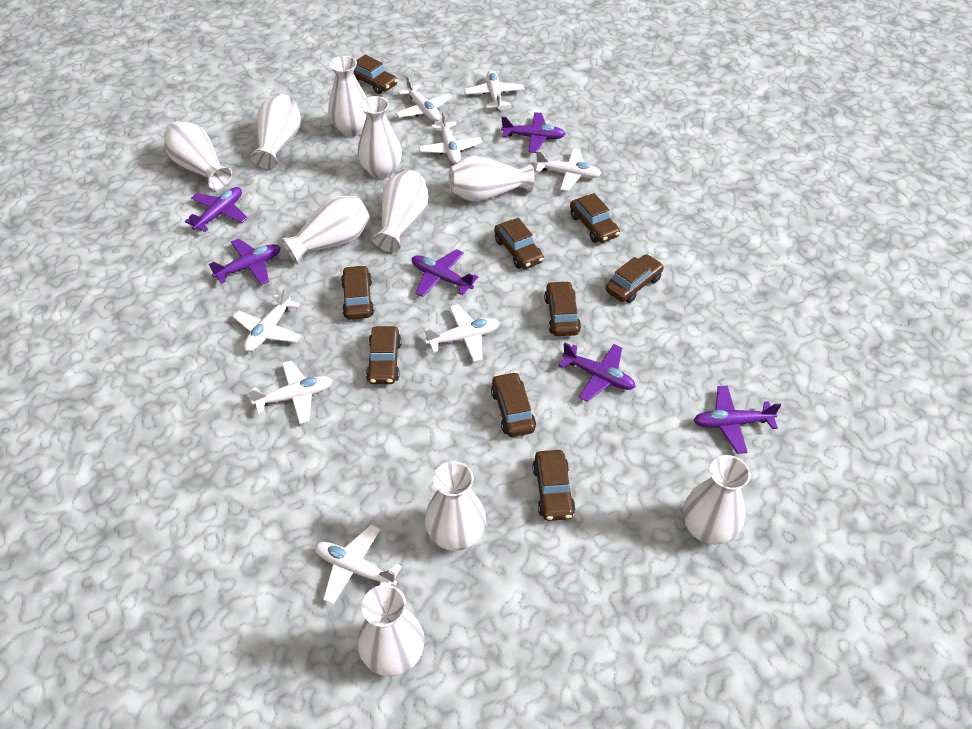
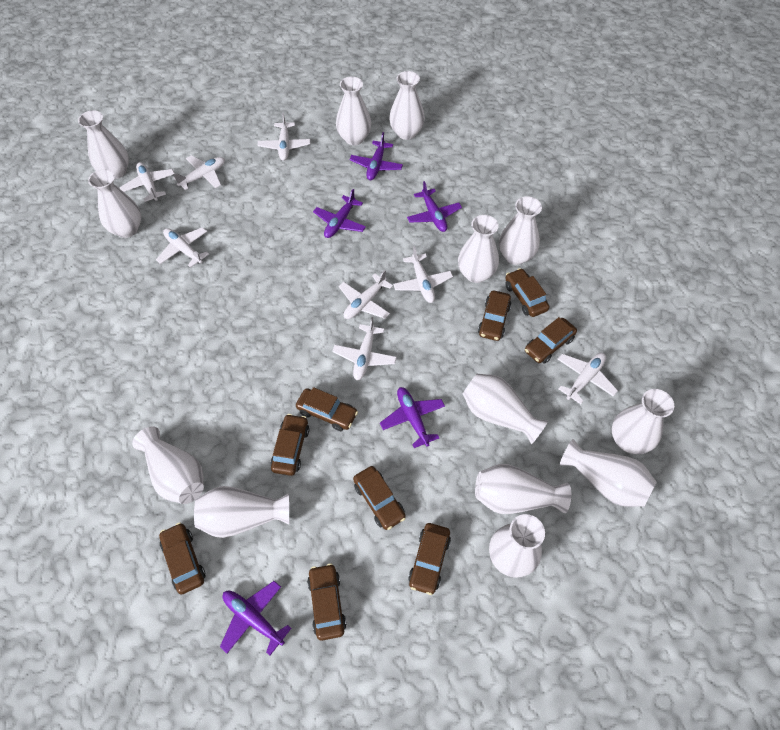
purple plane: [185,187,248,232] [209,238,281,285] [412,249,479,297] [501,112,565,153] [559,343,636,402] [694,386,781,454] = 6 -> [220,581,291,655] [313,189,366,238] [350,132,403,180] [380,387,445,448] [407,181,462,232] = 5
white vase: [164,121,232,190] [251,94,301,169] [281,196,370,264] [328,56,367,137] [358,96,402,179] [358,585,425,677] [373,170,429,252] [425,461,486,551] [449,156,535,202] [683,455,751,545] = 10 -> [78,110,129,179] [88,169,141,238] [132,426,204,504] [194,486,289,538] [336,76,371,145] [389,71,425,140] [458,215,499,283] [463,374,548,444] [475,464,571,514] [489,514,545,578] [499,196,542,265] [560,439,657,507] [612,389,674,454] = 13

